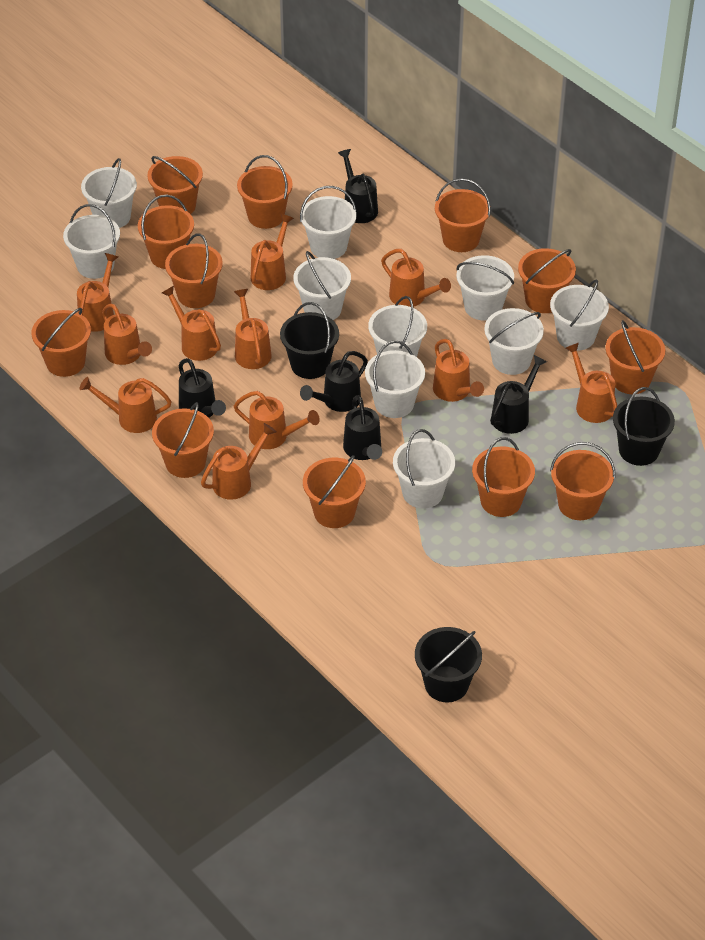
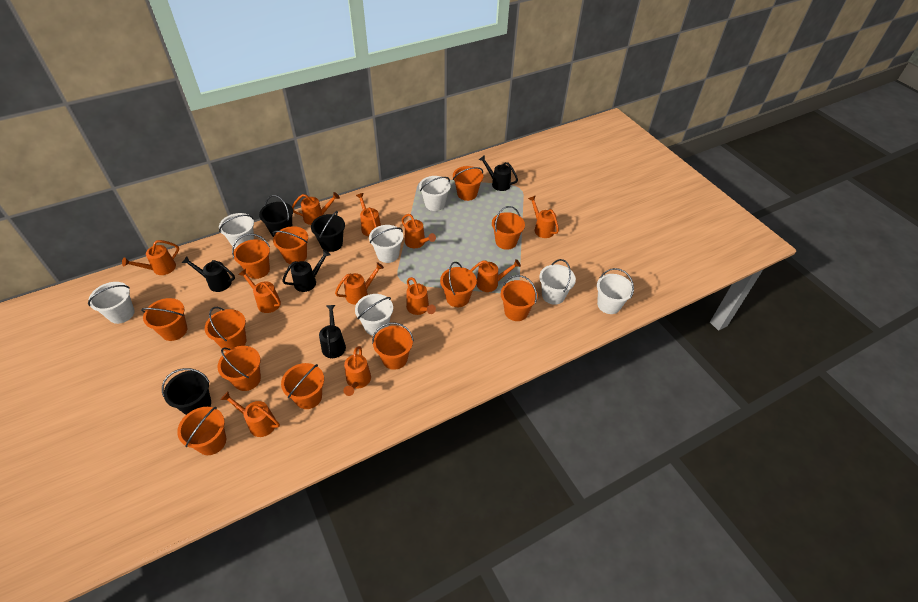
black watering can: [179,358,226,418] [300,351,368,412] [338,149,378,223] [343,395,382,460] [490,355,547,434] = 5 -> [182,257,235,292] [282,250,331,292] [319,305,346,359] [479,155,518,191] = 4
white bucket: [63,204,120,279] [81,158,137,228] [293,251,351,320] [300,186,356,259] [365,340,425,418] [368,296,427,357] [393,429,455,509] [457,255,514,320] [484,308,544,375] [550,279,609,351] = 10 -> [88,282,135,324] [219,213,254,249] [355,294,393,336] [369,225,403,263] [419,176,451,211] [539,259,576,305] [597,268,634,314] = 7

